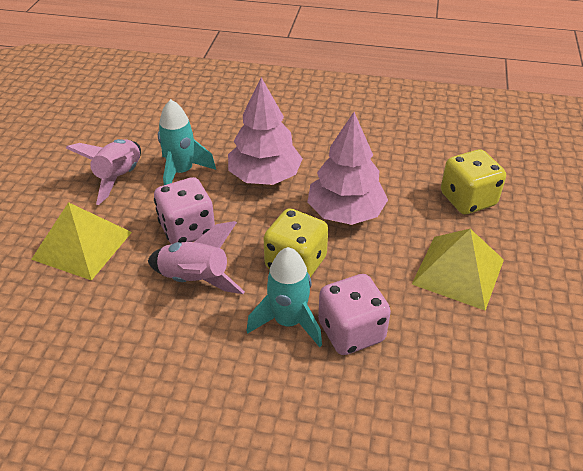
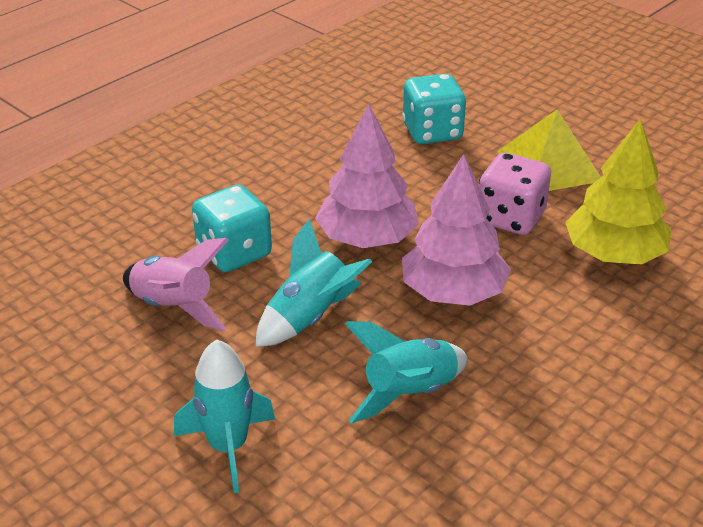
pink dice: [154,177,215,244] [318,274,391,355] = 2 -> [479,153,551,235] = 1
pink rocket: [66,139,141,205] [148,221,245,294] = 2 -> [123,238,229,331] = 1
turquoise dice: none = 0 -> [192,185,272,272] [402,74,466,144] = 2
turquoise rocket: [158,99,216,185] [247,247,322,347] = 2 -> [174,340,275,493] [256,219,372,347] [345,321,468,423] = 3
yellow dice: [263,208,328,277] [441,150,506,214] = 2 -> none = 0
yellow pyramid: [31,202,132,281] [412,229,504,311] = 2 -> [498,110,601,191] = 1
yellow tree: none = 0 -> [565,118,671,264] = 1

